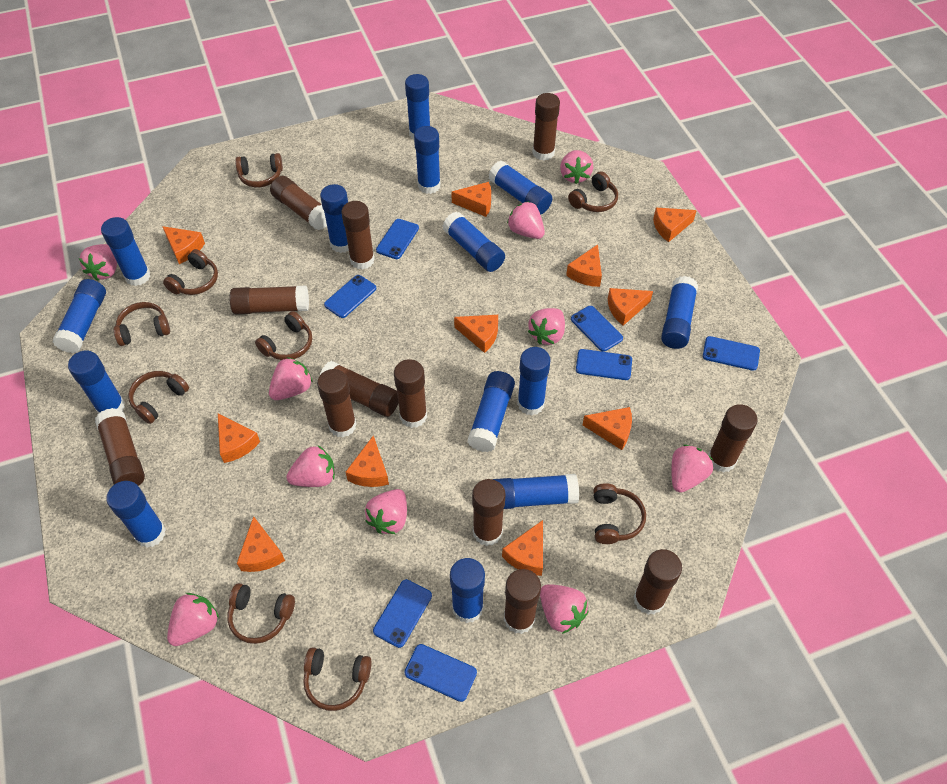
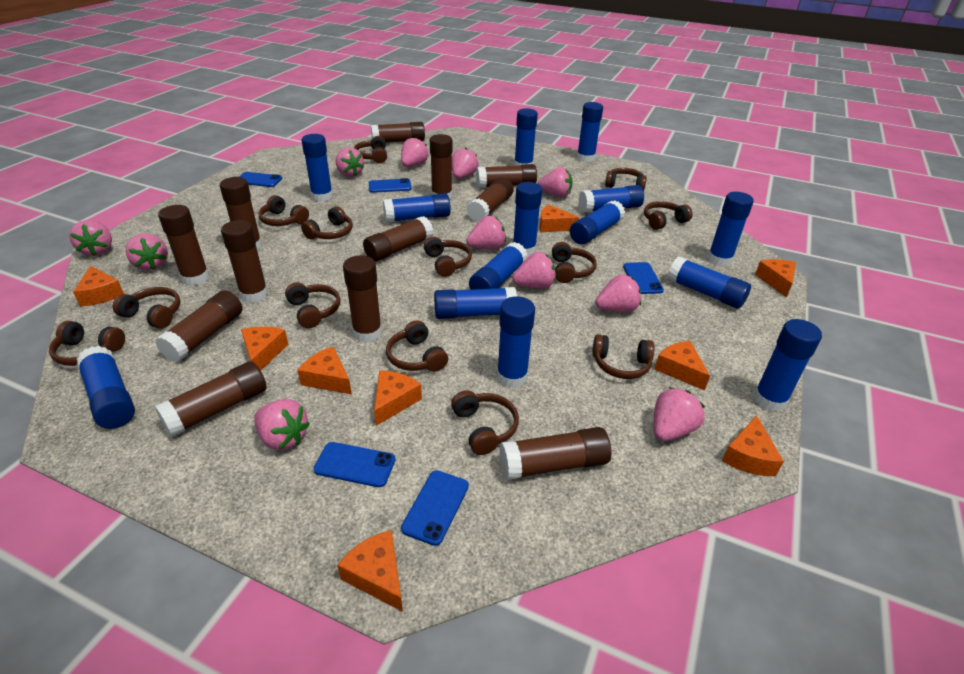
blue phone: [324,275,376,318] [373,579,432,648] [376,219,419,259] [404,644,477,702] [571,306,623,352] [576,349,632,380] [703,336,760,371] = 7 -> [239,172,282,187] [313,442,396,487] [369,178,412,193] [401,470,469,546] [623,262,664,294] = 5
brown headphones: [114,302,170,346] [128,371,189,424] [163,249,218,295] [227,583,295,644] [235,153,283,187] [255,311,312,360] [303,647,372,711] [568,171,618,212] [593,483,646,544] = 9 -> [49,321,125,366] [113,287,181,329] [259,195,309,226] [285,282,341,328] [301,206,353,239] [354,136,387,163] [386,320,448,372] [424,237,472,277] [451,390,519,455] [552,242,597,283] [592,334,655,379] [605,168,647,191] [644,201,693,230] = 13
orange cheese: [162,226,205,264] [218,414,260,463] [237,516,285,572] [346,435,389,487] [451,182,491,217] [454,315,498,353] [502,520,543,576] [566,245,602,287] [583,407,632,450] [608,288,653,326] [653,208,697,242] = 11 -> [73,266,124,307] [241,327,289,371] [297,347,352,395] [337,530,403,612] [374,370,422,426] [540,205,579,232] [654,341,710,391] [722,415,784,476] [755,259,796,297] = 9
pink strawberry: [79,244,117,280] [167,593,219,646] [269,357,313,400] [286,446,335,487] [365,489,407,534] [507,201,545,239] [528,308,565,345] [540,584,588,634] [560,150,593,184] [671,444,713,493] = 10 -> [69,220,112,256] [126,233,168,271] [254,399,310,450] [336,147,364,177] [401,137,428,167] [452,148,478,179] [467,216,506,249] [512,252,556,289] [538,167,573,198] [596,274,641,312] [654,387,705,441] = 11

